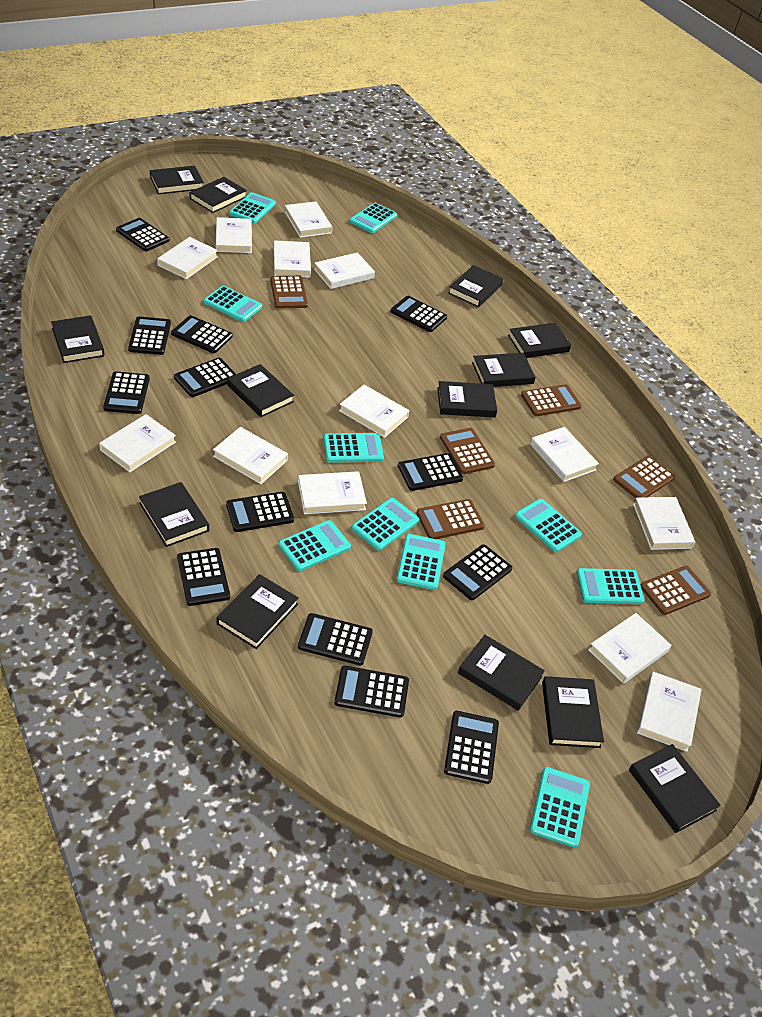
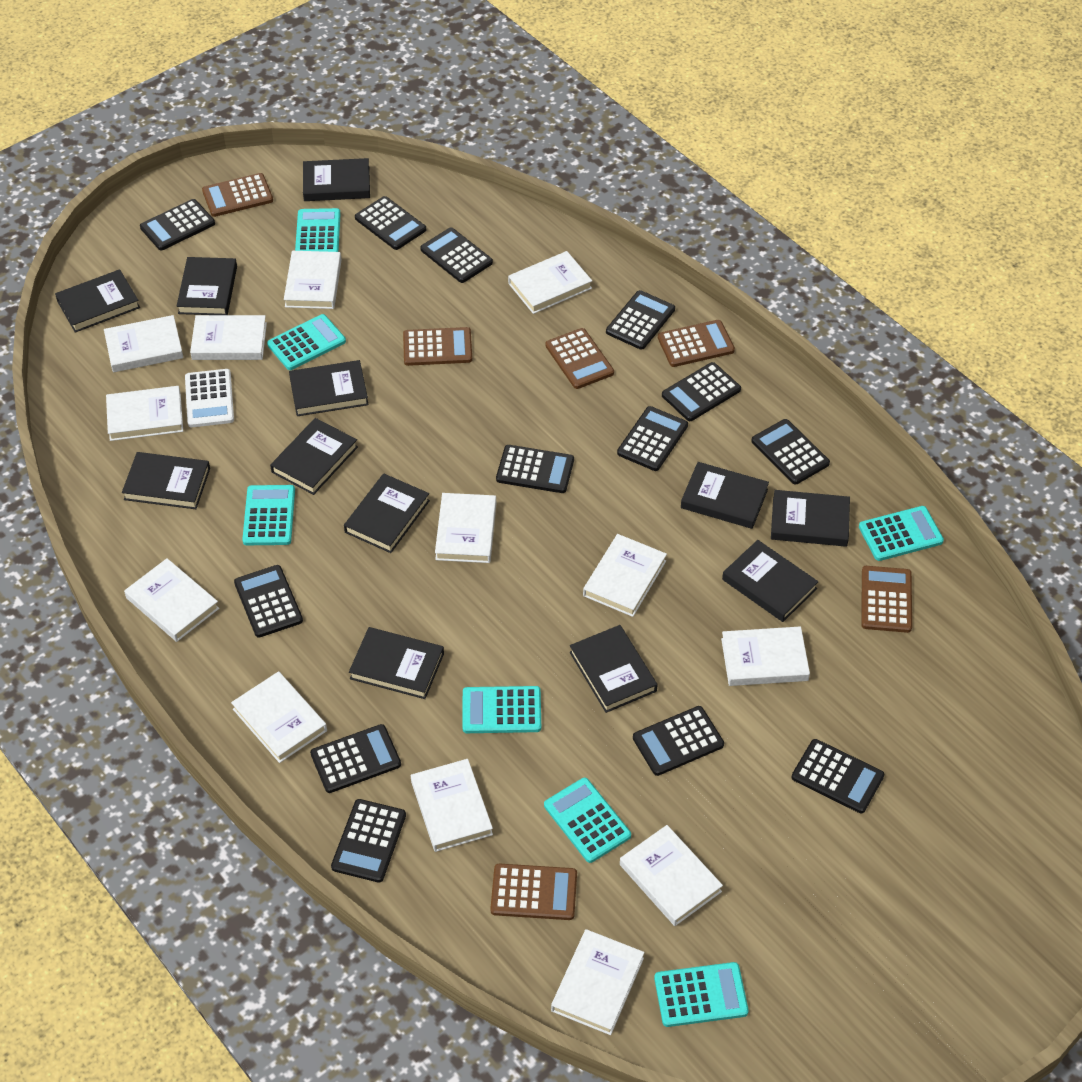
black book: [51,315,105,363] [139,482,209,547] [150,166,204,194] [190,177,247,213] [217,574,299,649] [227,364,294,417] [437,381,497,417] [448,265,503,307] [458,635,545,711] [472,353,536,387] [508,323,571,358] [542,676,604,748] [629,744,721,833] = 13 -> [55,269,140,333] [122,452,210,509] [177,257,237,315] [270,418,358,495] [289,360,369,416] [303,158,370,201] [344,473,430,553] [349,627,444,699] [570,625,658,713] [681,462,769,529] [722,540,819,622] [771,490,850,547] = 12
turquoise calculator: [204,286,262,322] [229,192,276,224] [278,520,351,571] [323,433,384,463] [349,203,397,233] [351,498,419,550] [396,534,446,590] [515,498,582,552] [530,767,590,847] [576,568,644,604] = 10 -> [242,485,295,545] [267,314,346,370] [295,208,341,252] [462,686,541,733] [544,778,631,863] [654,962,749,1027] [859,506,944,561] = 7
white calculator: none = 0 -> [185,369,234,427] = 1

